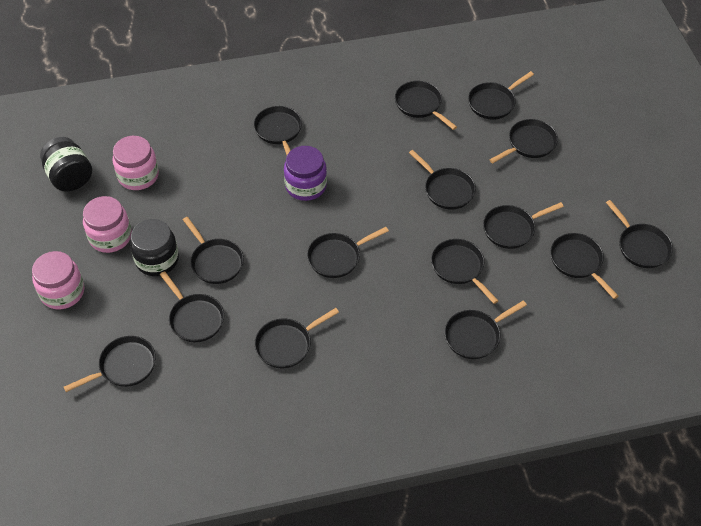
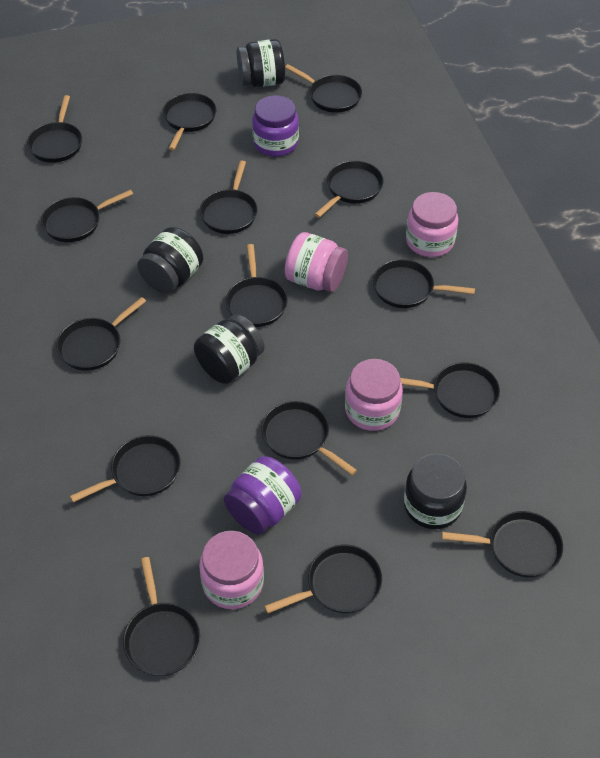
black jar: [40,137,92,192] [130,219,179,276] = 2 -> [137,227,204,293] [194,314,265,384] [237,39,285,87] [404,454,467,529] = 4
pink jar: [32,251,84,309] [83,196,132,253] [113,136,159,190] = 3 -> [199,531,264,609] [285,232,348,292] [345,359,403,431] [406,192,458,257] = 4
purple jar: [284,146,327,201] = 1 -> [224,456,301,535] [252,95,299,157] = 2

